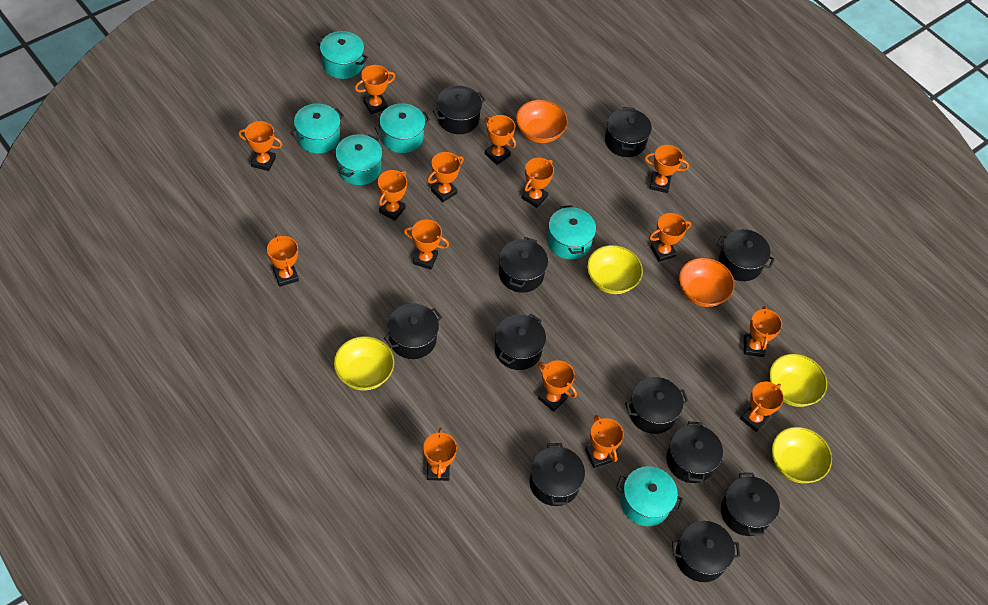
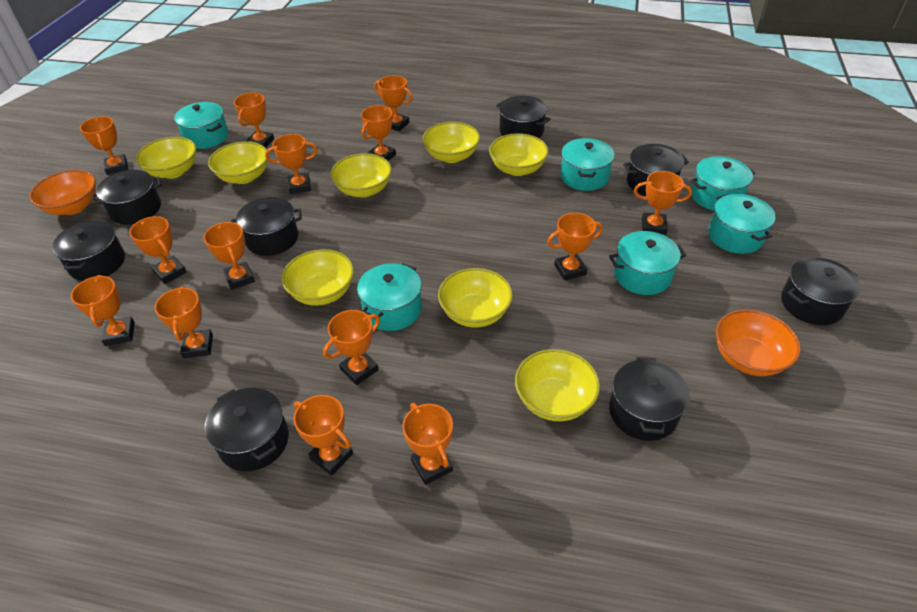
black pot: [384,303,442,359] [433,85,486,134] [494,314,546,370] [499,237,548,293] [529,443,585,506] [605,107,652,157] [625,377,688,434] [666,421,723,483] [672,521,740,582] [717,229,775,281] [721,473,780,536] = 11 -> [52,220,125,281] [91,170,161,225] [205,388,289,471] [231,197,302,256] [496,96,550,138] [609,357,689,441] [623,144,689,196] [781,257,861,325] = 8
orange trophy: [238,121,283,171] [267,234,299,287] [355,65,396,114] [378,170,407,221] [404,219,449,270] [423,428,457,481] [427,152,464,202] [485,115,516,165] [522,158,554,208] [538,360,577,412] [585,415,624,468] [645,145,689,193] [649,213,691,262] [740,381,784,432] [744,306,782,357] = 15 -> [71,275,135,346] [80,116,128,175] [129,216,187,284] [155,286,213,358] [204,222,255,290] [234,93,274,148] [265,134,318,194] [293,395,353,476] [323,310,380,385] [361,105,396,161] [374,75,413,131] [402,403,453,485] [547,213,603,281] [634,171,692,235] = 14
yellow bowl: [334,336,394,391] [587,245,643,294] [769,354,827,407] [771,427,832,483] = 4 -> [136,137,196,179] [208,141,269,184] [281,249,354,306] [331,153,392,197] [422,122,480,163] [438,268,513,328] [489,133,549,176] [515,349,600,421] = 8

